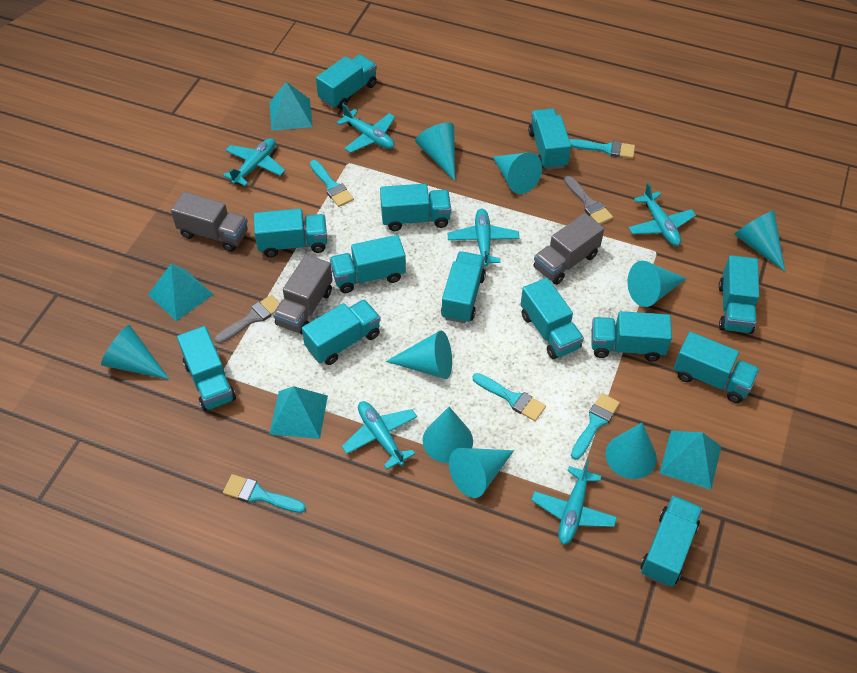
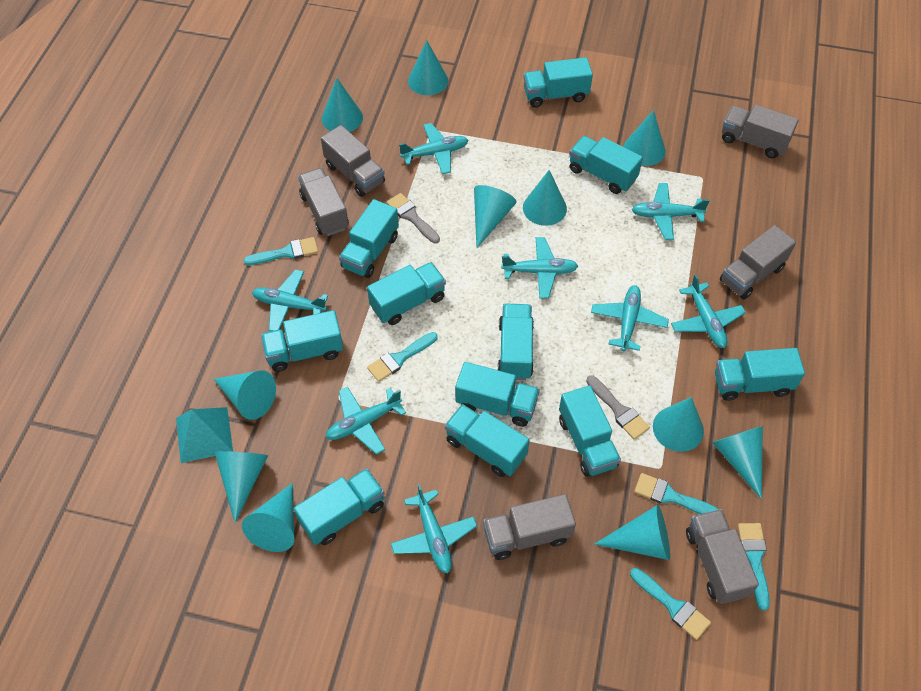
grey truck: [171,191,248,252] [273,254,333,335] [534,213,604,285] = 3 -> [298,168,349,236] [321,125,385,197] [483,494,576,560] [686,509,759,604] [720,225,796,300] [722,104,799,158] = 6
turquoise cone: [101,325,169,379] [386,330,452,379] [415,123,455,181] [423,407,473,463] [449,448,514,498] [493,152,542,194] [605,423,657,479] [627,261,687,307] [734,210,785,272] = 9 -> [214,370,276,420] [214,451,268,523] [242,483,294,552] [322,78,363,132] [408,40,448,95] [474,185,517,248] [523,170,567,226] [595,505,670,560] [623,110,666,166] [653,397,704,452] [712,426,763,499] = 11
turquoise plane: [223,138,285,186] [337,104,395,153] [342,401,417,470] [448,209,519,267] [531,459,617,545] [629,183,696,246] = 6 -> [252,269,328,331] [326,387,406,455] [391,484,477,574] [399,123,468,174] [501,237,578,298] [591,285,669,351] [632,183,710,240] [671,274,746,348] = 8
turquoise pyramid: [148,264,214,321] [270,82,313,131] [270,386,328,439] [660,431,721,490] = 4 -> [176,407,233,463] = 1
turquoise truck: [177,326,236,411] [254,209,327,257] [302,299,381,365] [316,55,377,109] [330,235,406,293] [380,184,451,231] [441,252,486,323] [521,278,584,359] [528,108,571,170] [591,311,672,361] [640,496,702,587] [674,332,759,403] [719,255,759,334] = 13 -> [261,310,343,372] [294,468,384,545] [339,199,399,278] [367,262,446,325] [445,404,529,477] [455,362,540,427] [497,304,534,380] [523,57,593,108] [559,385,621,477] [569,136,643,194] [715,348,805,401] = 11

